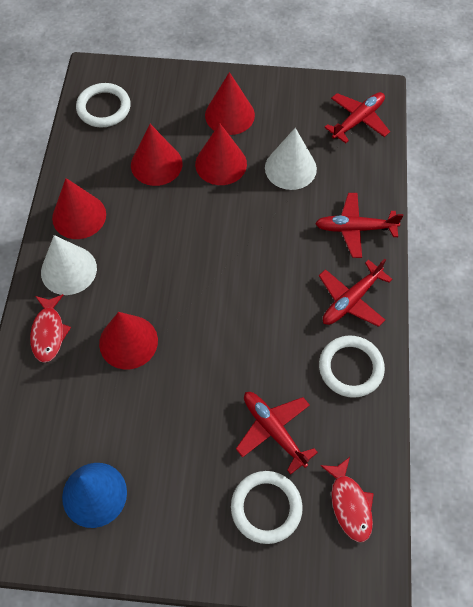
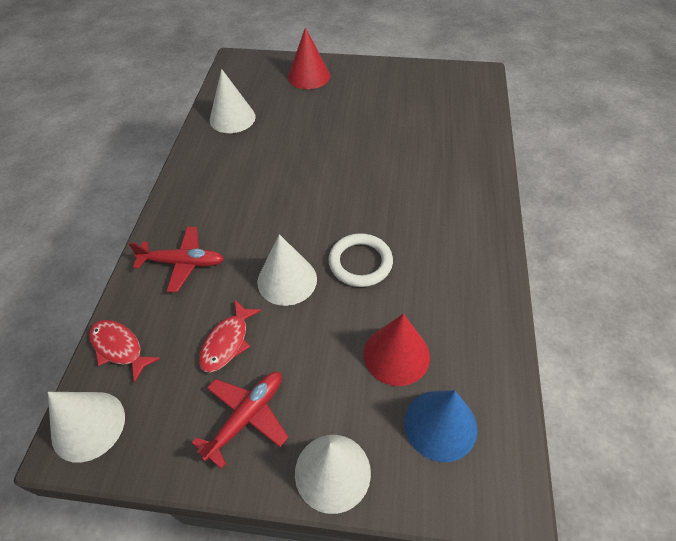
red cone: [52,178,106,239] [99,312,158,370] [131,124,182,186] [195,123,247,185] [205,72,255,135] = 5 -> [288,27,330,89] [364,314,430,386] = 2
red plane: [236,392,318,475] [315,193,403,258] [319,259,392,327] [324,92,390,143] = 4 -> [129,227,224,292] [192,372,288,469] = 2
white cone: [41,235,97,295] [265,128,317,190] = 2 -> [48,392,125,463] [210,69,256,133] [257,234,317,306] [295,435,371,514] = 4
white ring: [76,83,131,128] [231,471,303,544] [319,335,385,398] = 3 -> [328,233,393,287] = 1

